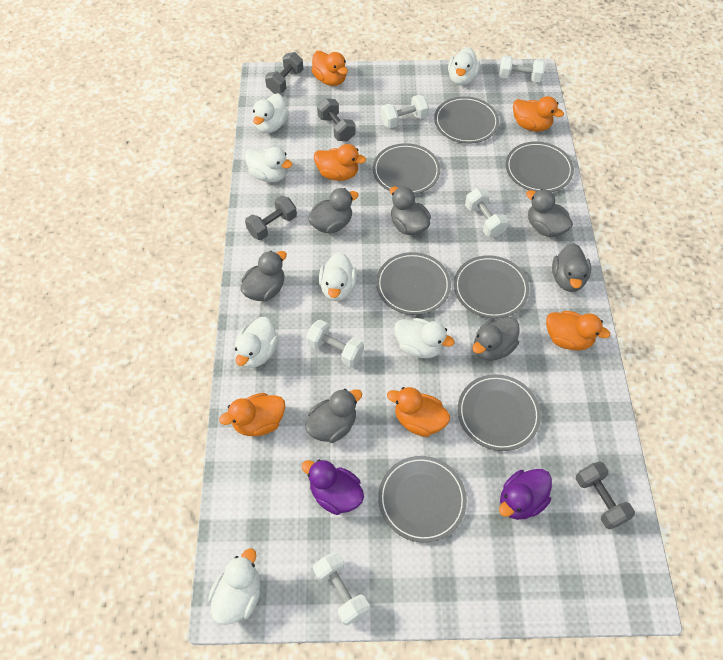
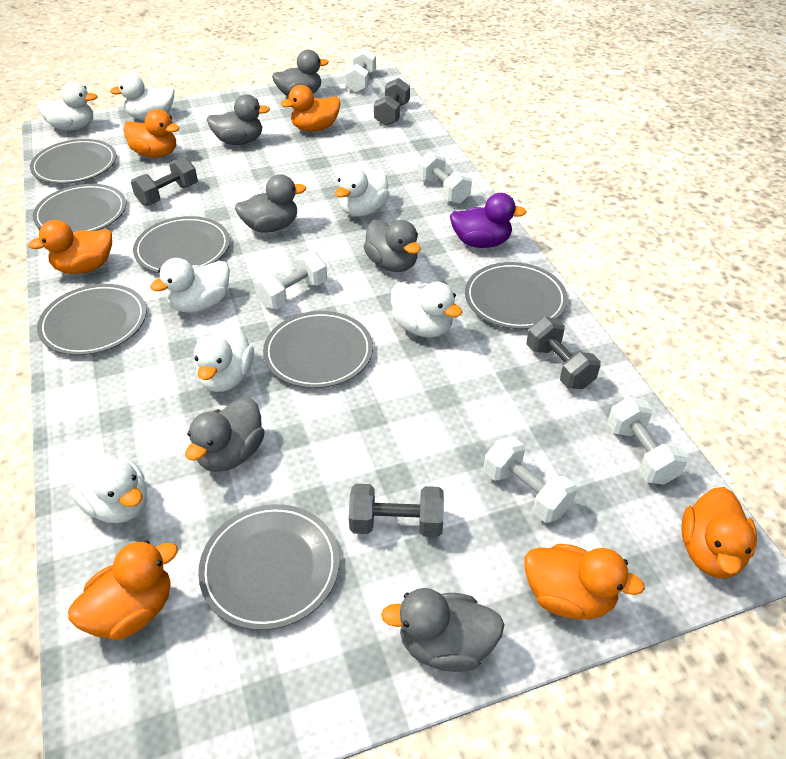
grey duck: [240,251,287,301] [305,389,362,443] [307,188,359,234] [390,186,431,235] [472,316,519,361] [526,189,573,237] [552,243,591,292] = 7 -> [185,397,265,472] [207,94,270,145] [235,174,306,233] [272,50,329,97] [364,220,420,272] [381,588,504,672] = 6
purple duck: [301,459,364,515] [499,469,552,520] = 2 -> [450,193,527,248] = 1

